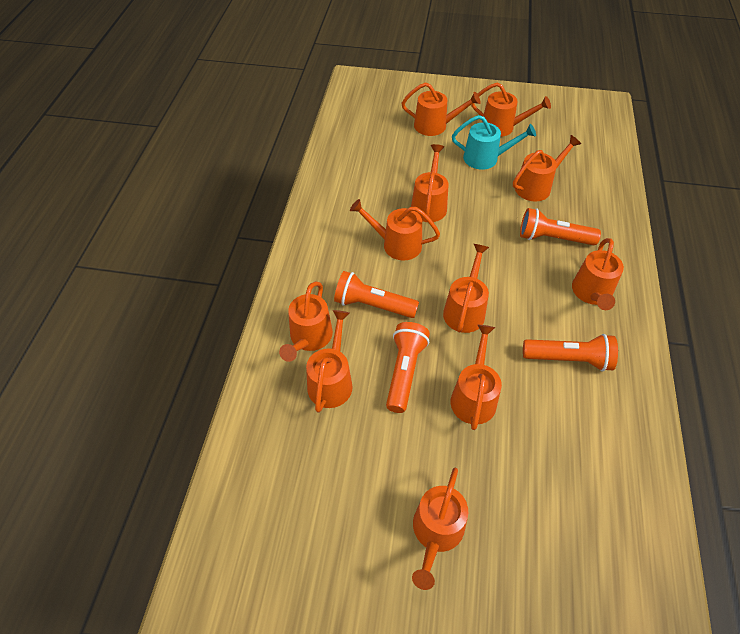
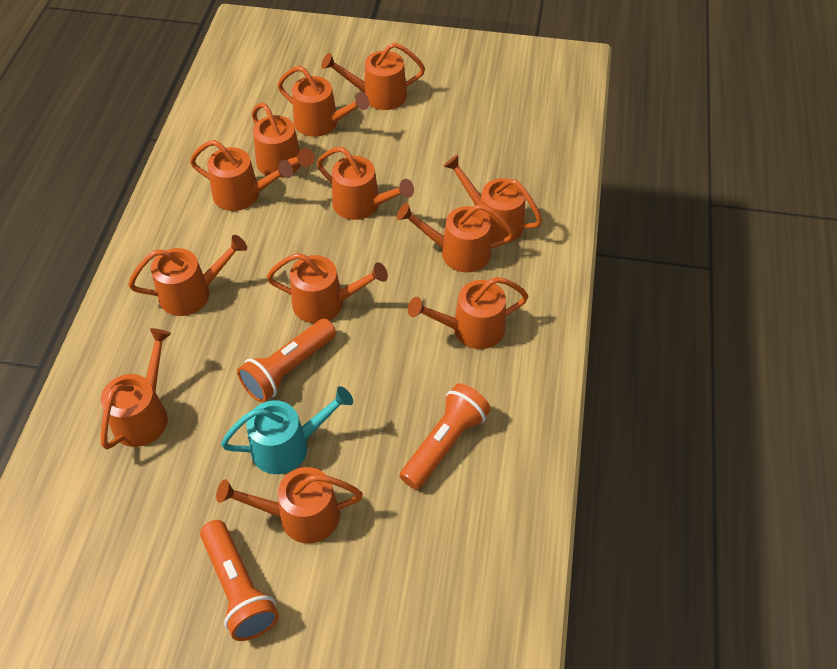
orange flashlight: [334,271,419,318] [386,322,430,413] [520,208,601,245] [523,334,618,371] = 4 -> [200,520,279,641] [237,319,336,403] [400,383,491,490] = 3
orange watering can: [279,281,333,362] [306,310,353,413] [350,199,440,261] [402,82,481,136] [411,144,448,222] [412,468,468,590] [443,244,489,333] [451,325,502,430] [471,83,551,137] [513,135,581,201] [572,238,624,310] = 11 -> [101,328,171,449] [128,235,247,316] [190,140,293,211] [216,467,363,544] [252,103,315,178] [267,253,388,323] [278,66,369,137] [317,147,414,220] [321,43,425,110] [397,203,514,272] [408,277,528,349] [443,155,542,243] = 12

